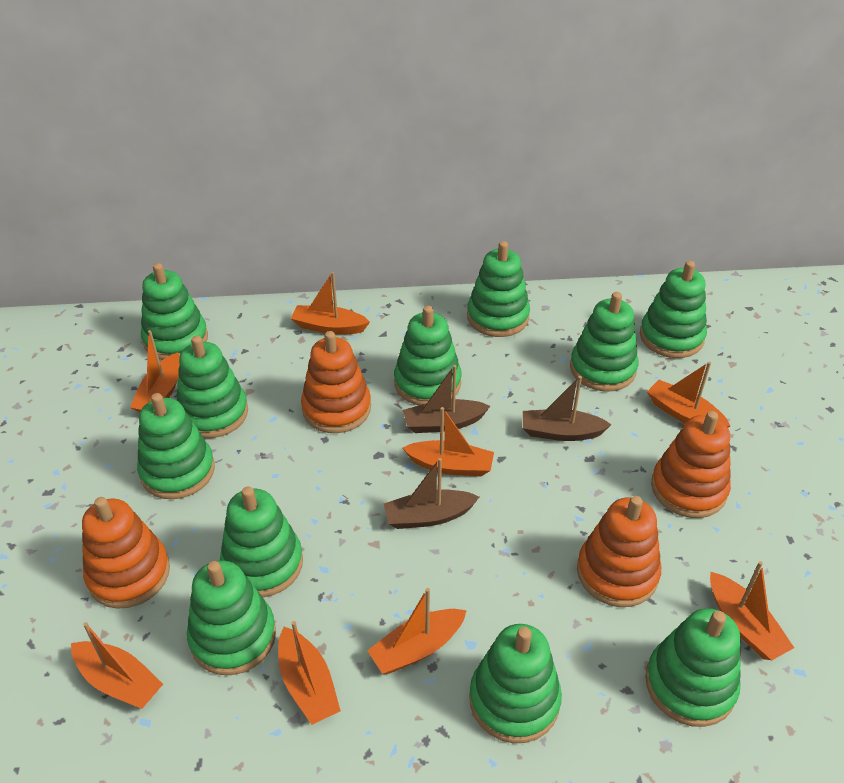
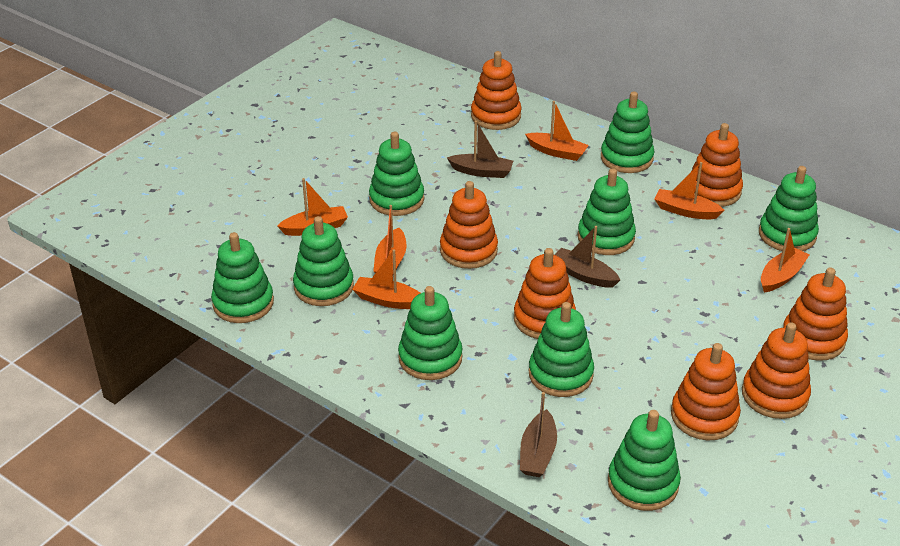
green stacking toy: [137,393,215,499] [141,263,208,360] [177,336,248,438] [187,561,276,675] [220,486,303,597] [394,306,462,405] [467,241,530,337] [469,624,562,743] [570,292,638,392] [640,261,707,358] [645,608,741,727] = 11 -> [211,232,274,323] [293,216,354,306] [369,131,424,216] [398,286,462,380] [529,302,594,397] [577,168,636,255] [601,91,655,173] [608,410,681,511] [759,166,819,251] = 9
orange boat: [71,622,163,709] [130,330,180,412] [278,621,341,725] [291,272,370,335] [367,588,467,674] [402,407,494,477] [647,362,730,428] [710,561,794,660] = 8 -> [277,178,348,236] [352,249,421,309] [373,205,407,273] [525,101,589,161] [655,162,725,219] [761,228,809,293] = 6
orange stacking toy: [82,497,170,609] [301,331,371,433] [577,496,661,607] [651,411,731,518] = 4 -> [440,181,498,269] [471,51,522,130] [514,248,576,339] [671,343,741,440] [692,123,743,207] [742,323,811,419] [783,267,848,361] = 7

